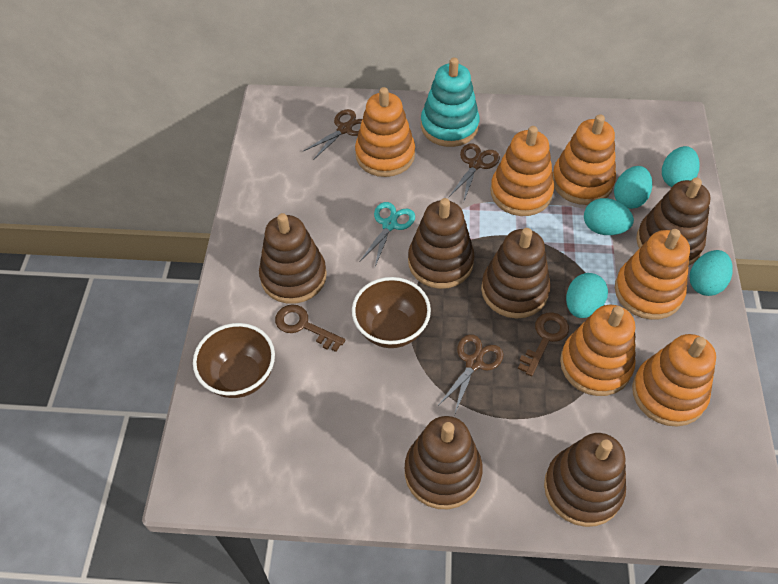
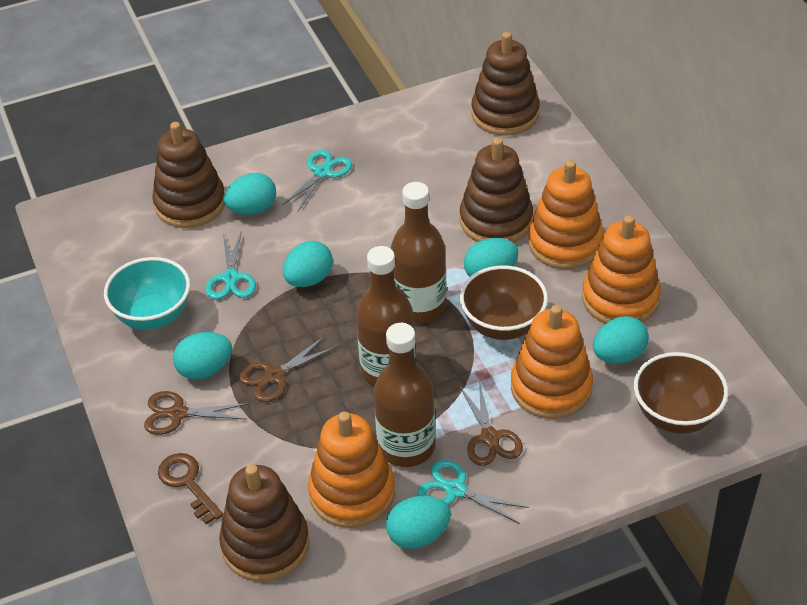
brown bottle: none = 0 -> [356,246,415,386] [374,323,435,467] [390,182,447,323] = 3
brown key: [275,304,345,352] [518,312,569,376] = 2 -> [158,453,223,524] = 1
brown stacking toy: [259,213,327,304] [405,416,483,509] [408,198,474,289] [481,228,551,318] [544,433,626,527] [636,178,711,265] = 6 -> [152,122,225,228] [219,464,310,582] [460,138,533,243] [471,32,540,136] = 4
orange stacking toy: [355,87,415,177] [490,126,554,216] [553,114,616,205] [560,305,635,396] [615,229,690,320] [632,334,716,427] = 6 -> [308,411,395,528] [511,305,593,419] [528,160,604,269] [582,215,661,324] = 4
turquoise bowl: none = 0 -> [104,257,190,330] = 1
turquoise egg: [566,273,608,318] [584,198,634,235] [614,166,652,209] [662,146,700,187] [689,250,733,296] = 5 -> [173,332,232,380] [224,173,276,215] [283,241,333,287] [386,496,451,549] [464,238,518,277] [593,316,649,363] = 6
turquoise scissors: [359,202,415,267] = 1 -> [206,230,256,300] [282,150,352,211] [418,460,529,524] = 3
turquoise stacking toy: [421,58,480,147] = 1 -> none = 0

